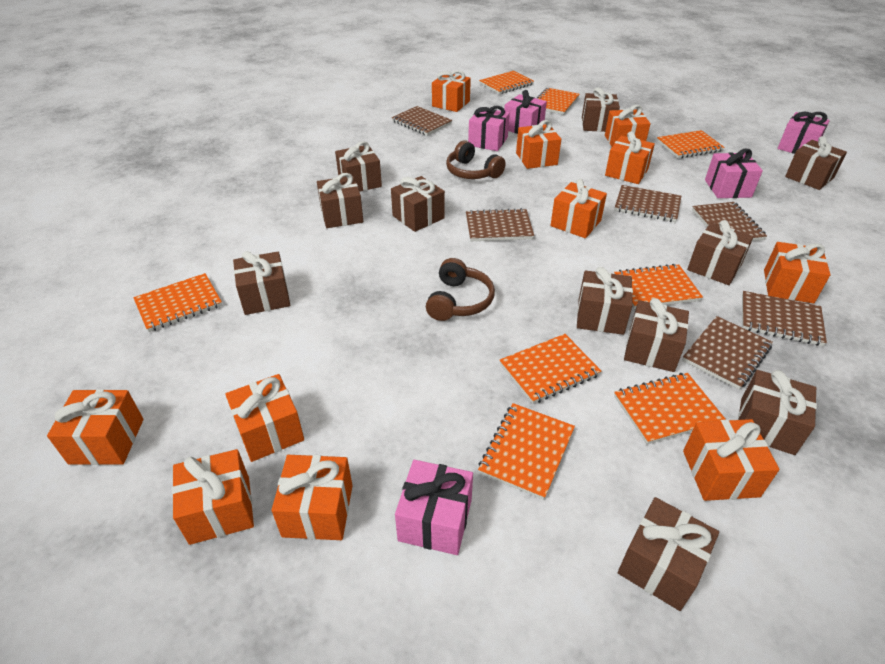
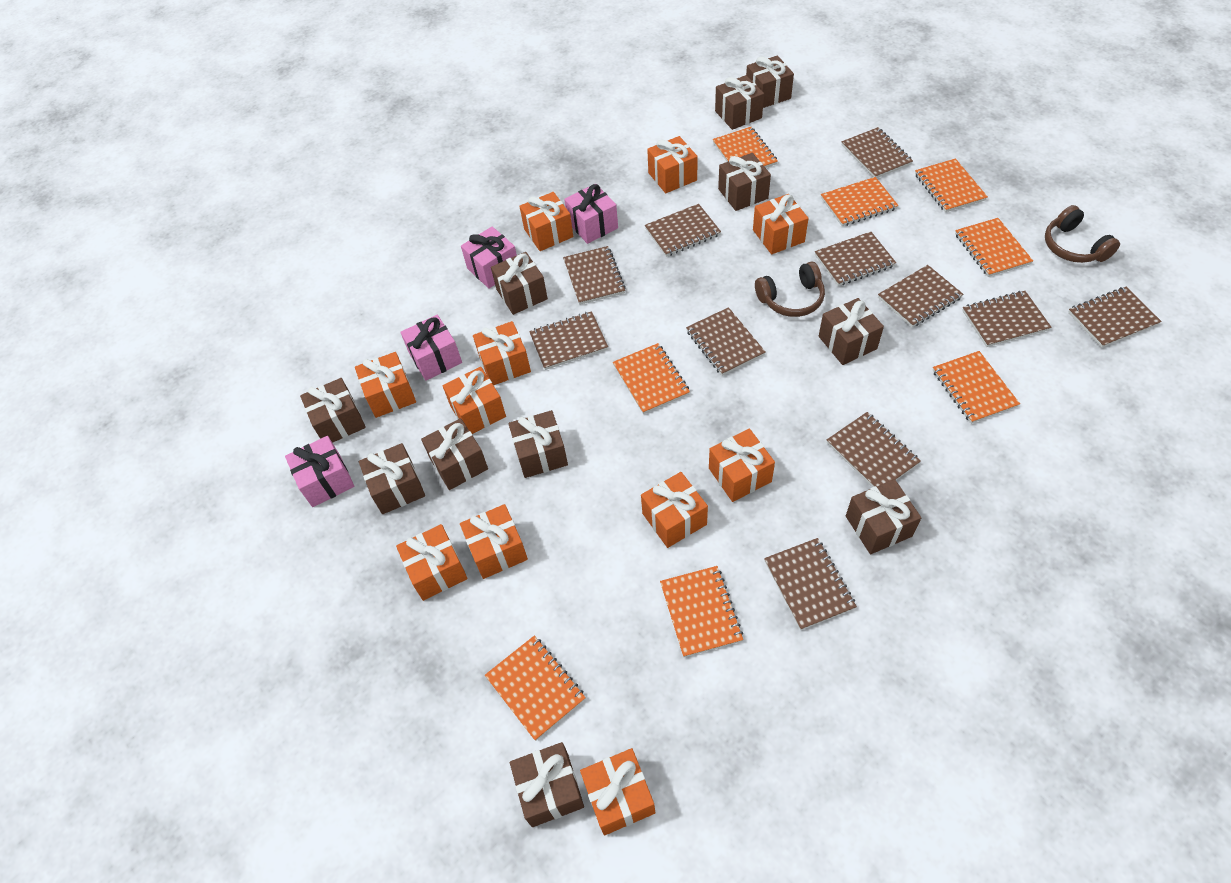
brown notebook: [392,106,452,136] [466,208,534,241] [615,185,681,222] [682,316,773,390] [692,202,767,241] [742,291,827,346] = 6 -> [529,311,608,370] [563,246,626,305] [645,204,721,257] [686,307,766,376] [764,538,857,630] [815,232,896,286] [827,412,921,487] [842,127,913,178] [878,265,963,327] [962,291,1052,347] [1068,287,1162,348] = 11
pink gift: [395,460,473,555] [468,106,510,151] [504,90,547,134] [705,149,763,198] [777,112,830,154] = 5 -> [285,436,355,507] [400,315,462,381] [461,226,517,289] [564,184,618,244] = 4

